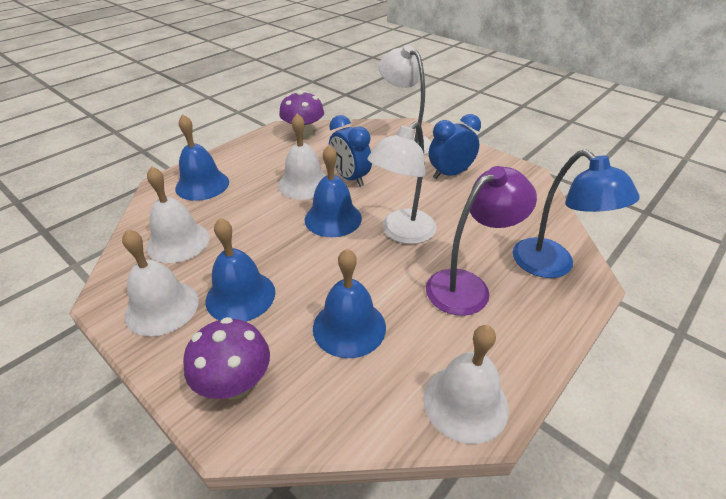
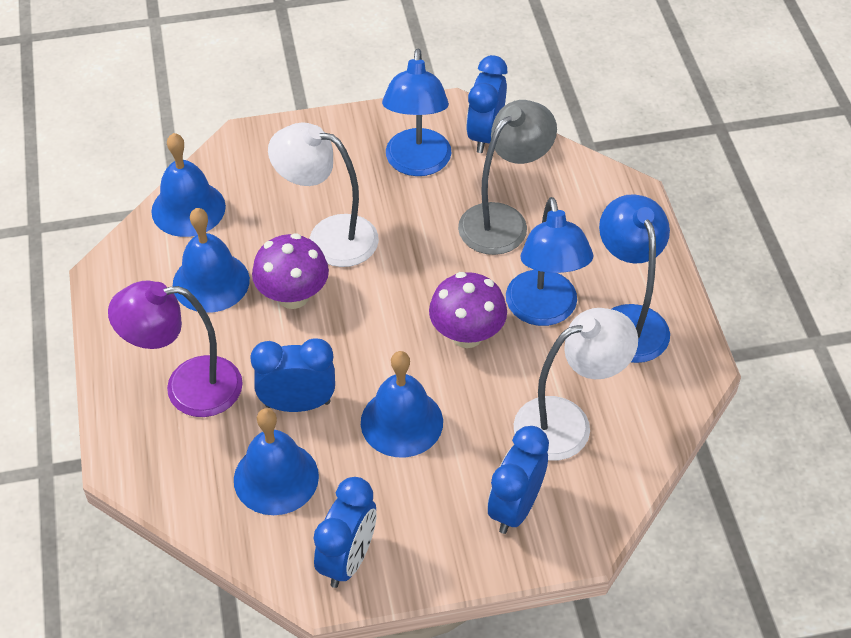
blue clock: [329,115,372,187] [429,114,481,179] = 2 -> [250,338,335,412] [314,477,377,588] [466,55,507,153] [488,426,549,534] = 4
blue lamp: [513,150,640,278] = 1 -> [382,49,451,176] [506,197,593,326] [599,194,670,363] = 3
grey lamp: none = 0 -> [458,100,557,255] = 1
white bell: [122,229,199,336] [146,166,210,263] [278,114,326,200] [423,325,509,444] = 4 -> none = 0

